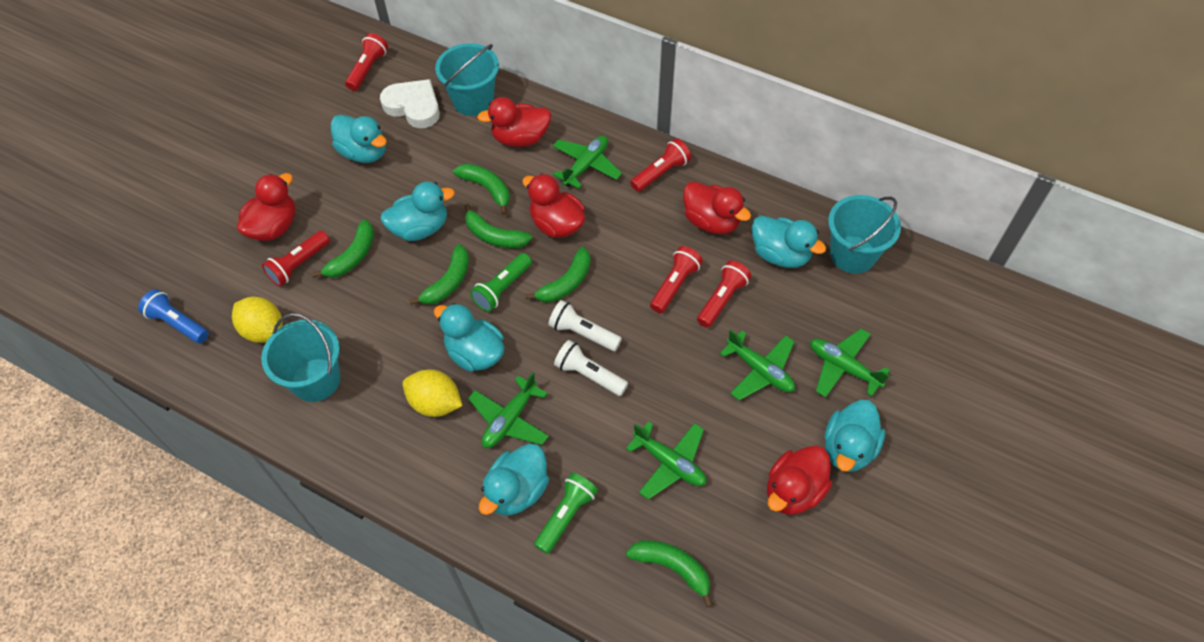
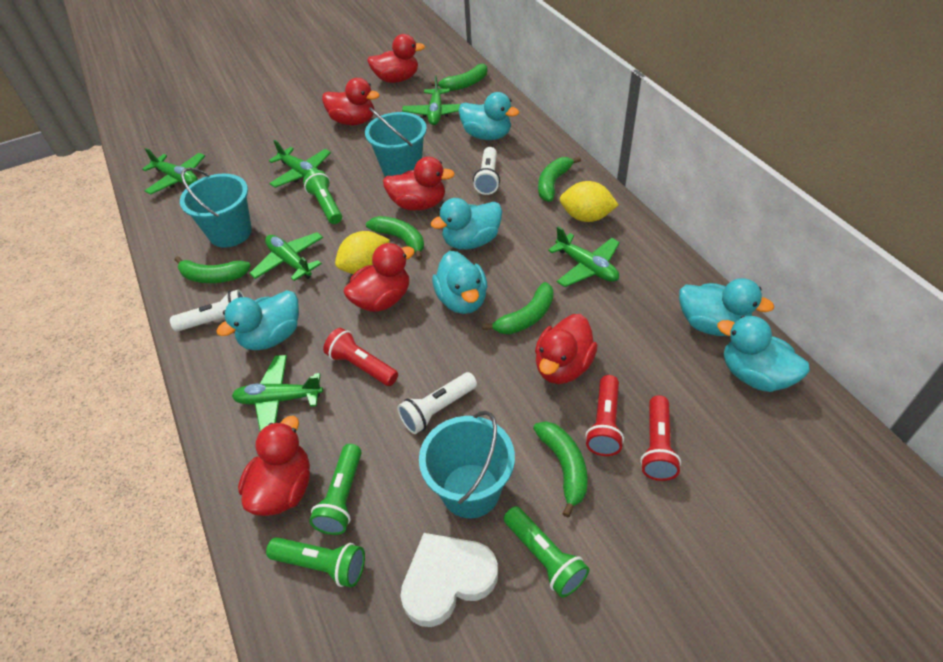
blue flashlight: [138,289,209,343] = 1 -> none = 0
green flashlight: [470,253,532,312] [534,473,598,554] = 2 -> [266,537,365,587] [303,170,342,224] [309,444,362,535] [504,506,590,598] = 4
green plane: [468,372,549,448] [553,136,622,189] [626,421,706,500] [720,330,795,400] [810,328,890,398] = 5 -> [142,148,205,195] [232,355,323,431] [249,232,323,281] [269,140,331,188] [402,75,461,125] [548,226,620,287] = 6
red duck: [237,173,296,241] [477,97,551,147] [522,173,585,238] [683,181,751,234] [767,446,832,515] = 5 -> [238,416,310,516] [322,78,380,125] [343,243,415,312] [367,34,425,83] [383,157,455,211] [535,314,598,384] = 6
red flashlight: [262,231,330,287] [345,33,388,91] [630,138,691,192] [650,246,703,313] [697,260,751,328] = 5 -> [323,328,398,386] [585,375,624,456] [640,395,681,481] = 3
white flashlight: [548,300,622,351] [554,340,628,396] = 2 -> [170,289,244,332] [397,372,477,434] [473,147,500,195] = 3

